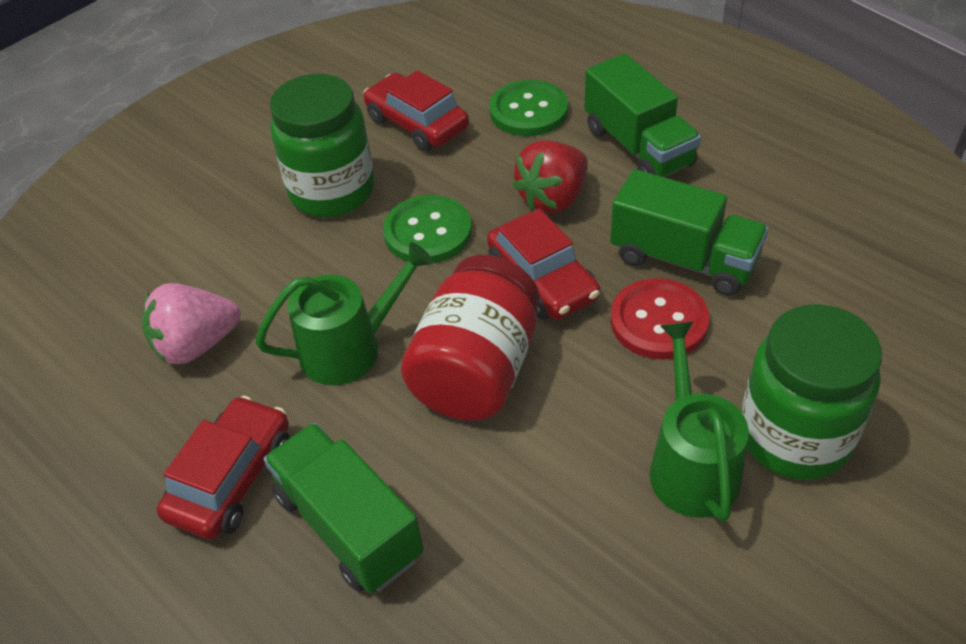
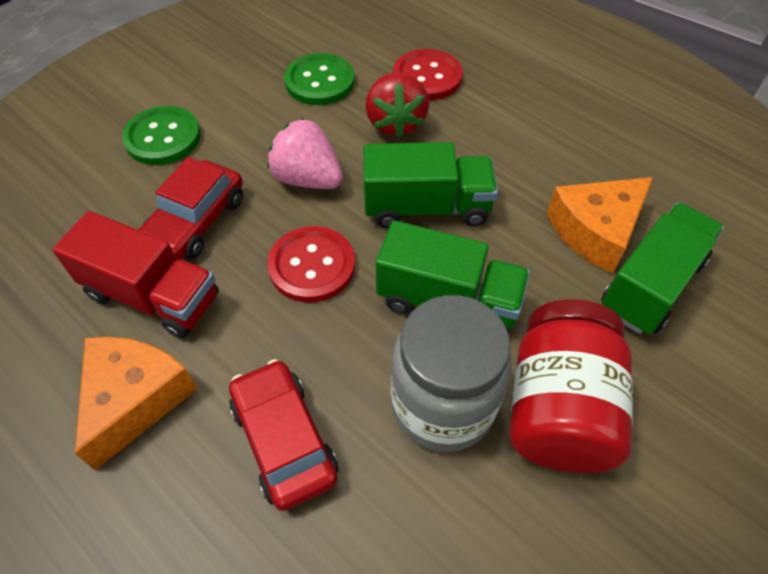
green jar: [270,74,375,217] [741,304,882,480] = 2 -> none = 0
green watering can: [255,242,433,385] [650,321,749,522] = 2 -> none = 0
grey jar: none = 0 -> [391,295,512,452] = 1
orange cheese: none = 0 -> [75,337,197,470] [547,177,653,274] = 2
red button: [610,278,709,360] = 1 -> [267,226,355,303] [393,49,463,100] = 2
red car: [157,396,290,540] [363,70,469,151] [487,208,600,320] = 3 -> [139,157,243,260] [229,359,338,511] = 2
red truck: none = 0 -> [52,211,219,338] = 1

